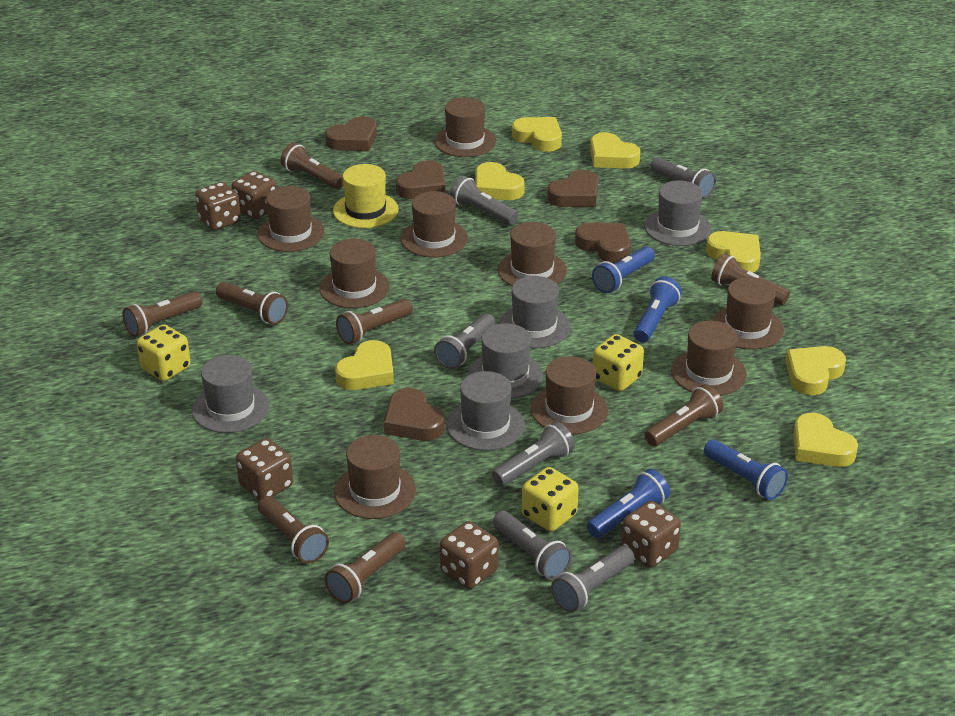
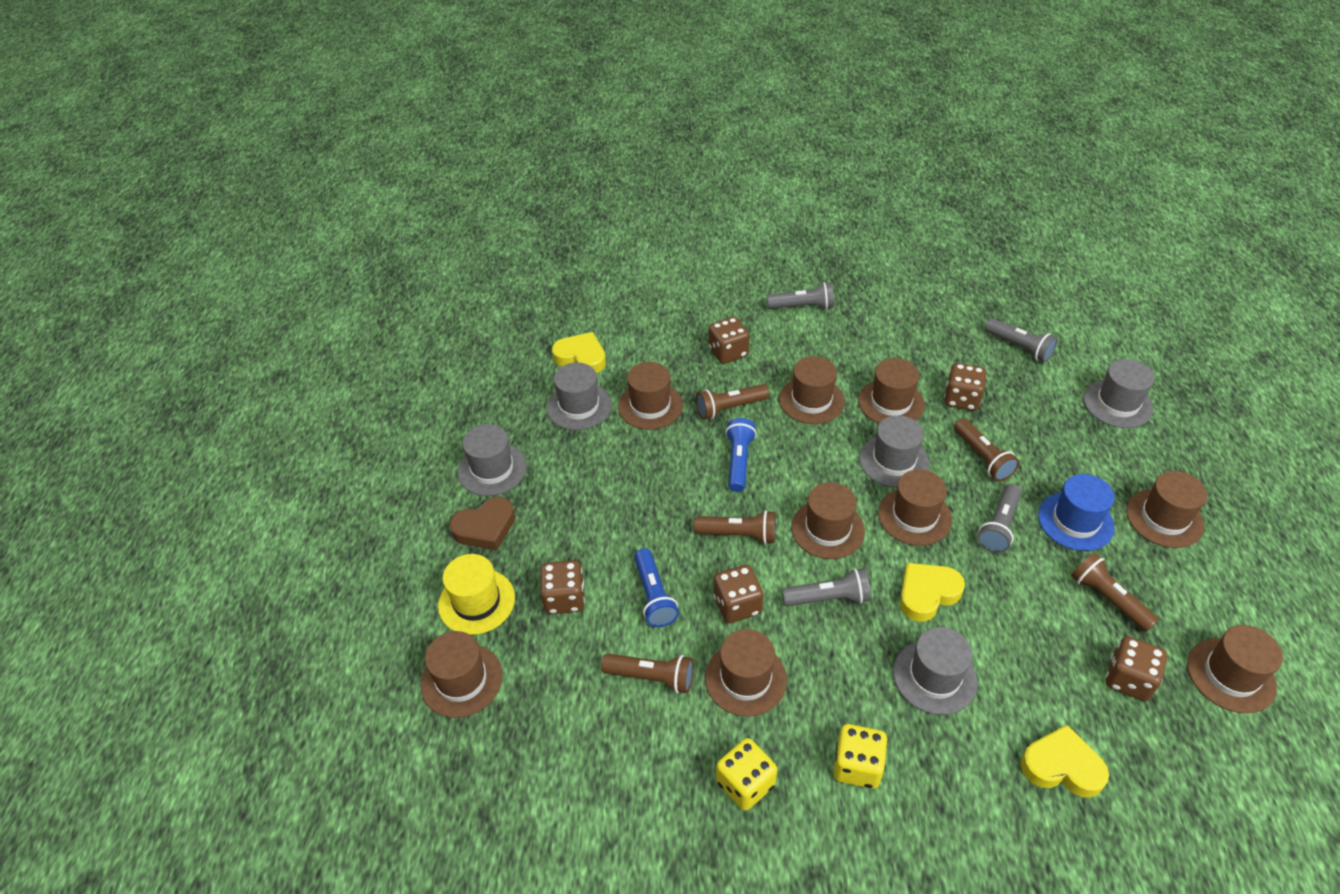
blue flashlight: [587,469,670,538] [592,246,655,293] [634,276,682,342] [704,440,788,500] = 4 -> [634,548,679,627] [725,418,756,492] = 2
blue hat: none = 0 -> [1038,474,1115,551] = 1
brown flashlight: [123,291,202,337] [216,282,288,325] [258,496,329,563] [280,143,343,189] [325,532,406,603] [336,299,413,344] [645,384,723,446] [711,254,790,305] = 8 -> [601,654,694,693] [694,510,776,544] [696,384,769,420] [954,418,1019,481] [1071,553,1159,632] = 5
brown heart: [325,116,377,151] [384,388,445,441] [396,160,445,199] [547,170,598,207] [575,222,630,263] = 5 -> [449,497,515,550] = 1
grey flashlight: [434,313,496,369] [450,176,518,225] [492,421,575,486] [493,511,572,580] [551,546,635,612] [650,157,716,198] = 6 -> [767,282,834,309] [782,568,871,606] [978,484,1022,553] [985,318,1057,362] = 4
yellow dice: [137,324,191,381] [522,467,579,532] [593,334,644,391] = 3 -> [716,738,777,811] [834,724,888,789] = 2
yellow heart: [335,340,394,390] [475,162,525,200] [512,117,562,152] [590,132,640,169] [706,231,761,273] [785,346,846,395] [793,413,858,467] = 7 -> [552,332,606,373] [900,563,965,622] [1021,725,1109,797] = 3

